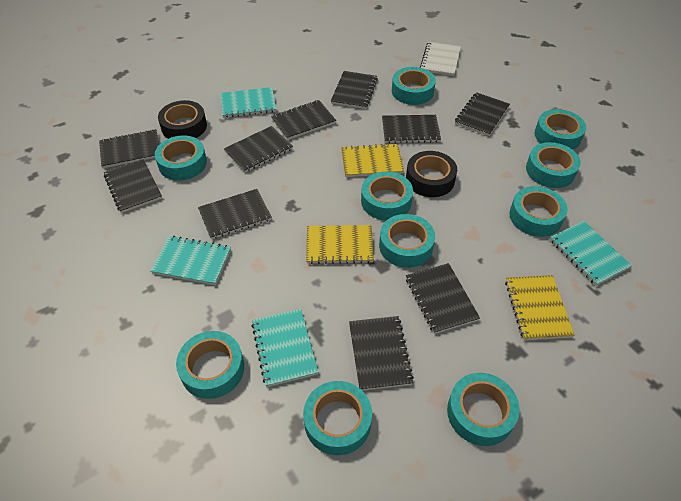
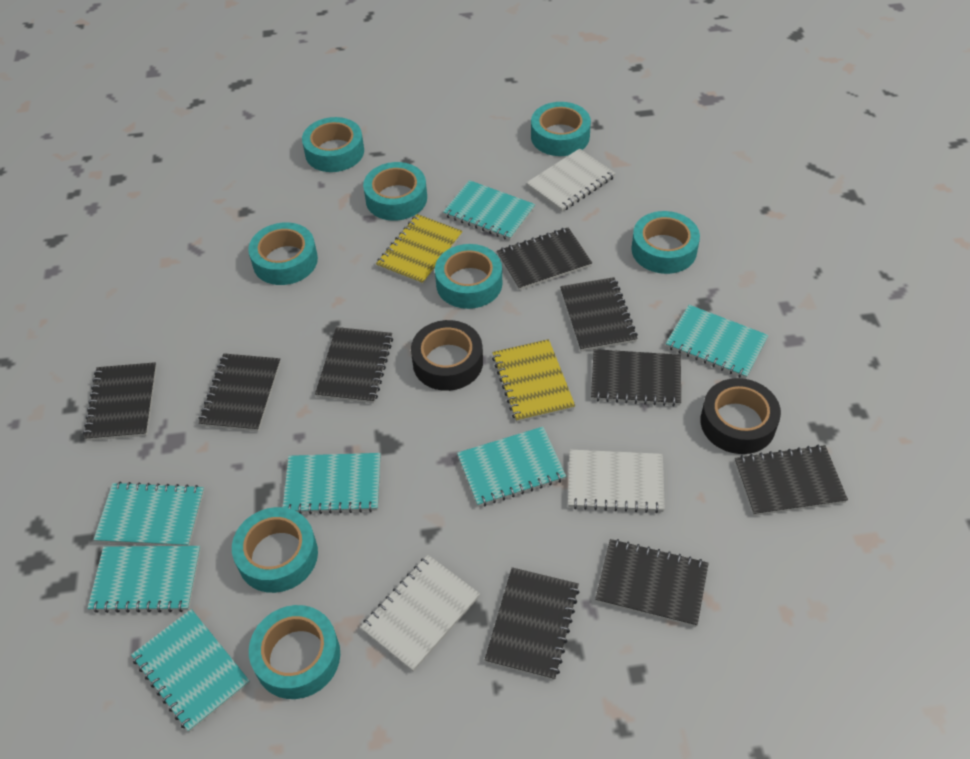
black notebook: [99,129,159,168] [104,159,162,213] [198,189,272,239] [224,126,293,172] [271,100,336,140] [331,71,378,109] [349,316,414,391] [382,115,441,143] [406,263,480,334] [455,92,510,136] = 10 -> [83,362,157,441] [198,353,281,431] [315,327,393,403] [485,567,580,680] [497,227,592,290] [560,277,638,351] [591,349,681,407] [595,539,709,627] [735,445,848,516] = 9
turquoise notebook: [151,236,231,285] [220,87,276,118] [251,309,318,387] [550,221,632,286] = 4 -> [87,546,201,613] [93,482,204,546] [131,609,250,732] [283,453,381,514] [443,180,535,240] [457,427,566,507] [666,305,769,379] = 7
turquoise tape: [155,135,207,181] [176,331,244,399] [303,381,372,455] [361,171,413,220] [379,214,435,268] [392,67,436,105] [447,373,520,446] [509,186,568,237] [526,142,581,188] [534,109,586,150] = 10 -> [232,507,318,593] [248,222,318,285] [249,605,340,699] [302,117,364,172] [363,162,427,221] [435,244,502,309] [531,102,591,156] [631,211,700,274] = 8
white notebook: [420,42,461,76] = 1 -> [360,555,480,671] [526,148,616,212] [568,450,665,513] = 3
yellow notebook: [306,225,374,264] [341,143,404,177] [505,275,575,340] = 3 -> [376,214,463,285] [492,339,575,422] = 2

